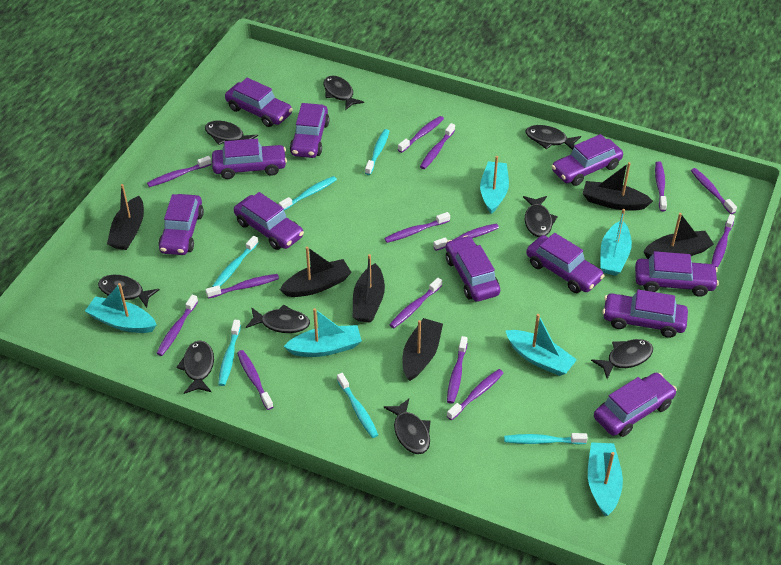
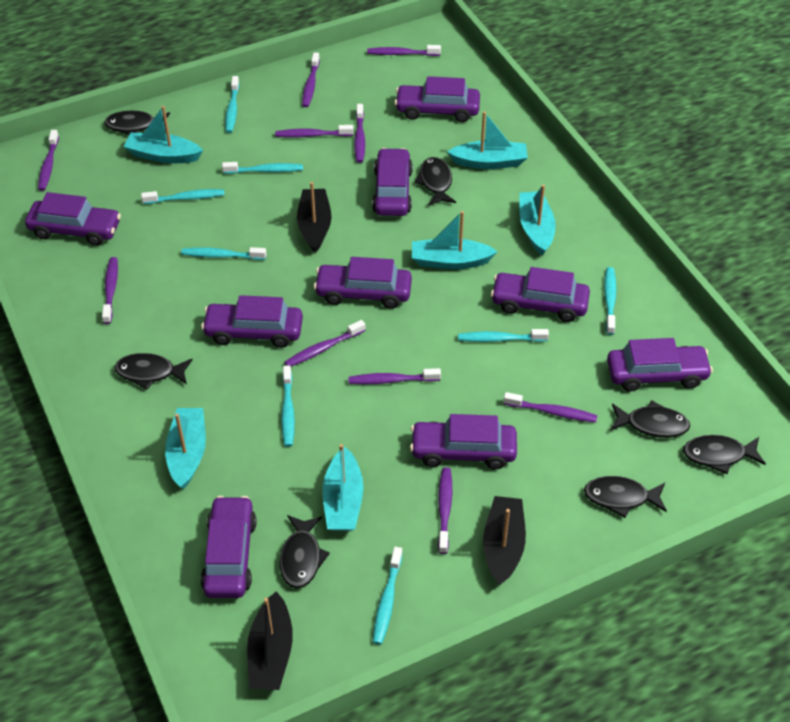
black boat: [107,184,144,250] [280,246,352,297] [353,254,385,323] [403,318,443,381] [583,162,653,210] [643,213,714,259] = 6 -> [247,591,293,690] [297,182,332,253] [483,496,526,585] = 3
black fish: [98,275,160,308] [176,340,214,394] [205,121,258,145] [246,304,310,333] [324,75,364,110] [384,399,431,454] [523,196,558,237] [525,125,581,150] [591,339,653,379] = 9 -> [104,111,170,135] [114,353,193,390] [280,515,330,588] [414,157,456,206] [584,476,667,518] [610,400,690,438] [683,435,766,474] = 7
purple car: [158,194,204,255] [212,139,287,179] [225,78,293,127] [234,192,304,250] [290,103,330,158] [446,236,500,302] [526,233,605,293] [551,134,623,186] [594,373,677,437] [602,289,688,338] [635,251,719,297] = 11 -> [25,192,121,246] [201,295,303,348] [201,496,256,598] [314,257,412,309] [372,148,413,216] [395,76,480,122] [410,414,517,469] [491,267,590,322] [607,338,713,392] = 9
purple toothbrush: [147,156,212,187] [156,295,198,356] [206,274,279,299] [237,350,273,410] [384,212,450,243] [389,278,442,328] [398,116,444,153] [420,123,455,169] [433,224,499,251] [447,336,468,404] [447,369,503,420] [655,161,667,211] [691,168,737,214] [711,214,735,268] = 14 -> [38,130,59,191] [102,257,118,324] [275,125,354,137] [285,320,366,366] [302,52,320,107] [348,368,441,384] [354,104,365,163] [367,45,441,56] [438,467,452,554] [503,392,597,423] = 10
turquoise toothbrush: [212,236,258,287] [218,320,241,386] [279,176,337,210] [337,373,378,438] [365,129,389,175] [504,433,588,445] = 6 -> [141,189,225,204] [181,247,266,260] [222,162,303,174] [225,76,239,133] [281,365,295,447] [373,547,403,645] [458,329,549,342] [604,267,617,335] = 8

